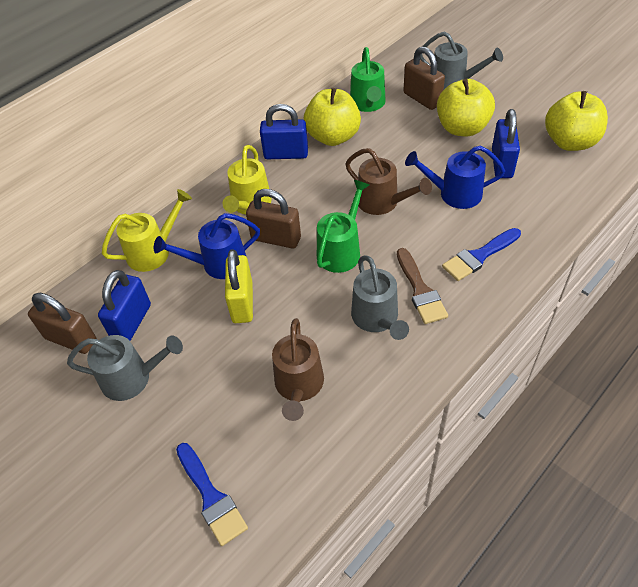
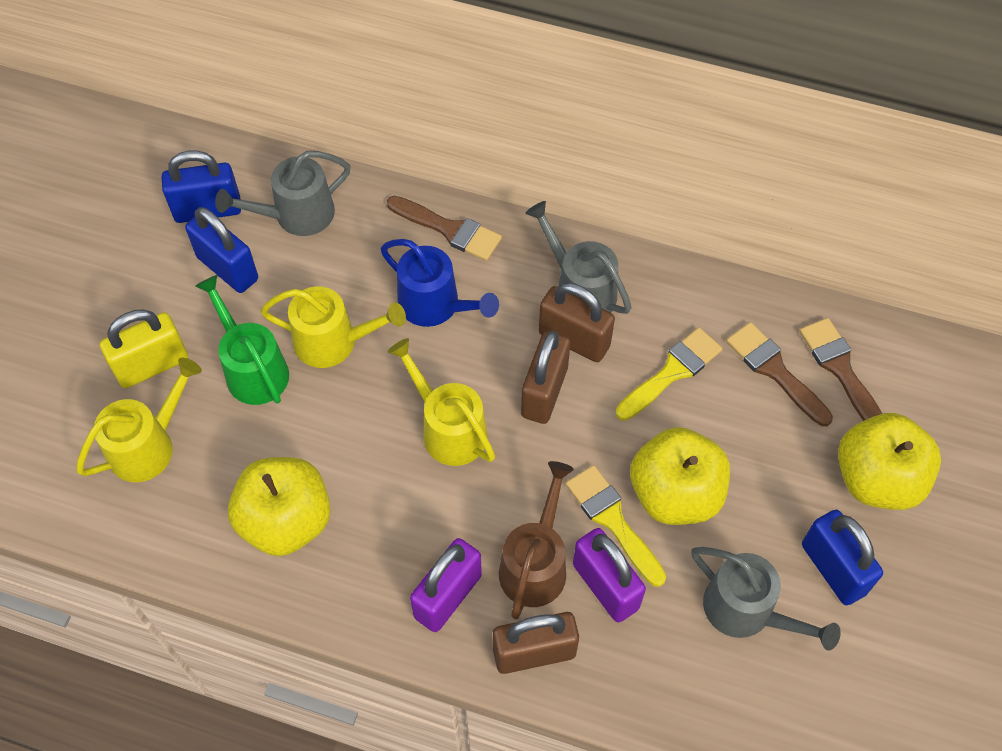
blue brush: [176,443,248,546] [442,228,521,281] = 2 -> none = 0
blue watering can: [154,213,260,279] [405,145,505,209] = 2 -> [380,239,499,327] = 1
brown brush: [397,248,448,324] = 1 -> [387,196,502,261] [726,322,833,426] [799,318,882,421] = 3
brown watering can: [272,318,324,421] [345,148,432,215] = 2 -> [499,461,574,619] = 1
green watering can: [317,180,369,273] [350,47,386,112] = 2 -> [195,275,289,405] = 1
purple padlock: none = 0 -> [410,538,482,632] [573,528,646,622] = 2
yellow brush: none = 0 -> [566,465,666,587] [616,327,723,421] = 2
yellow watering can: [102,189,192,272] [223,145,272,214] = 2 -> [76,358,202,482] [260,286,406,368] [387,338,495,466] = 3

